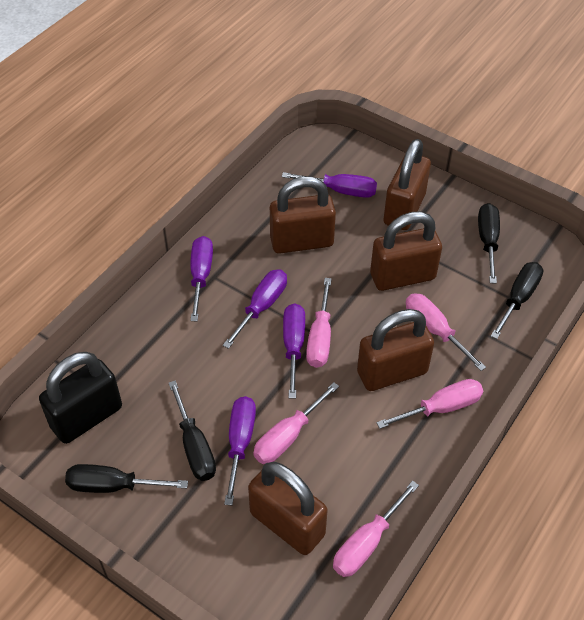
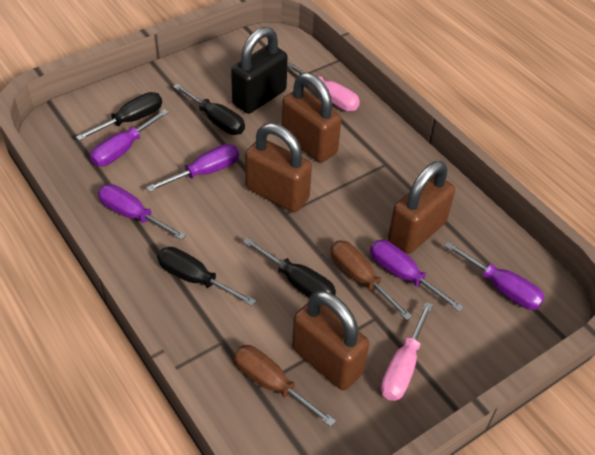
brown padlock: [248,462,328,555] [270,176,336,254] [357,309,434,391] [370,211,442,291] [384,139,431,230] = 5 -> [245,123,312,212] [282,73,341,162] [292,291,369,390] [388,161,455,254] = 4
brown screwdriver: none = 0 -> [234,345,336,427] [330,240,412,320] = 2
pink screwdriver: [253,382,339,464] [306,278,332,368] [333,481,419,577] [376,379,483,429] [406,293,486,371] = 5 -> [287,62,360,111] [381,302,433,401] = 2

